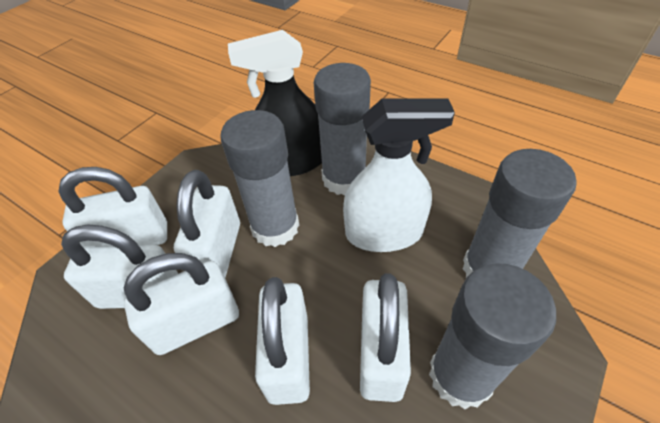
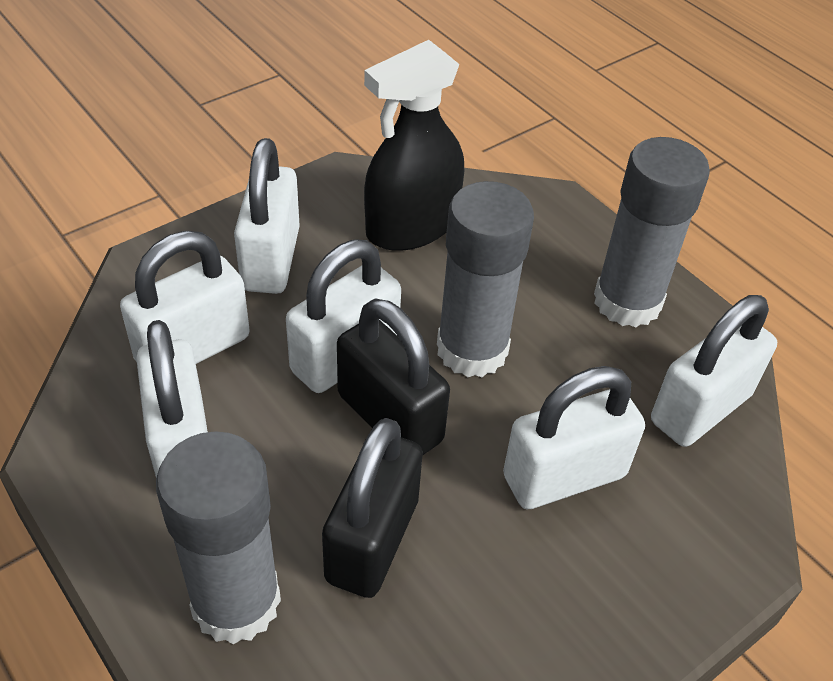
black padlock: none = 0 -> [322,418,423,598] [337,298,450,456] = 2
grey glue stick: [220,110,299,247] [314,63,371,195] [429,264,556,410] [463,149,577,278] = 4 -> [156,431,281,645] [437,181,534,377] [594,137,710,327] = 3
white spray bottle: [343,99,455,252] = 1 -> none = 0

